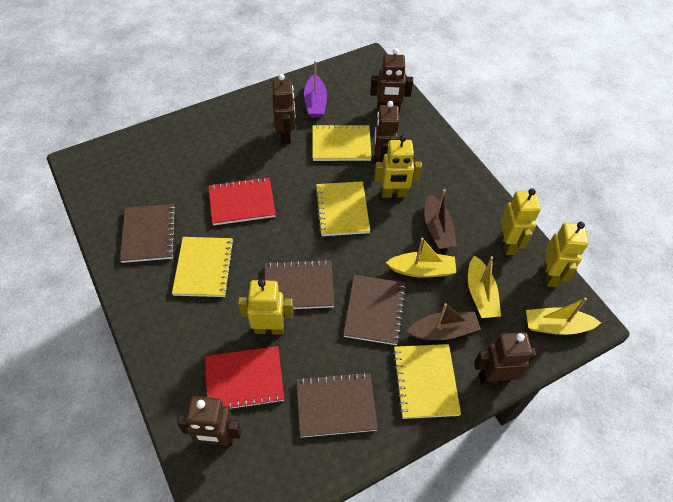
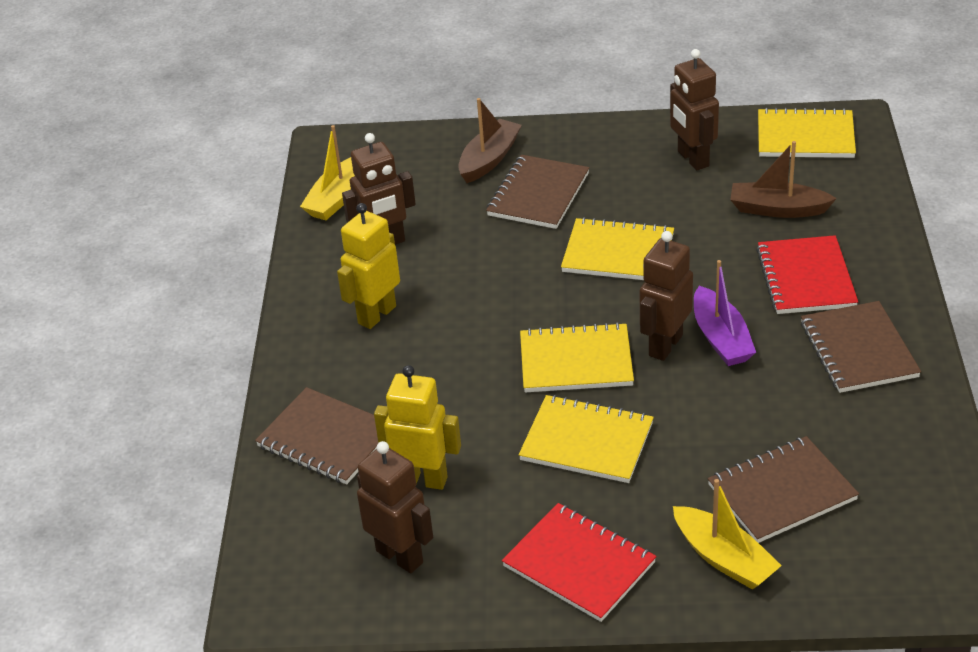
brown robot: [177,396,242,446] [272,74,295,144] [370,48,413,113] [375,101,399,162] [474,332,536,385] = 5 -> [342,133,416,245] [357,441,433,574] [640,231,693,361] [670,49,719,170] = 4
yellow boat: [386,238,456,278] [468,255,501,318] [526,297,601,335] = 3 -> [300,125,355,220] [673,479,782,589] = 2
yellow robot: [238,279,294,335] [374,135,422,198] [501,188,541,255] [544,222,589,287] = 4 -> [337,203,400,329] [374,365,461,490] = 2

